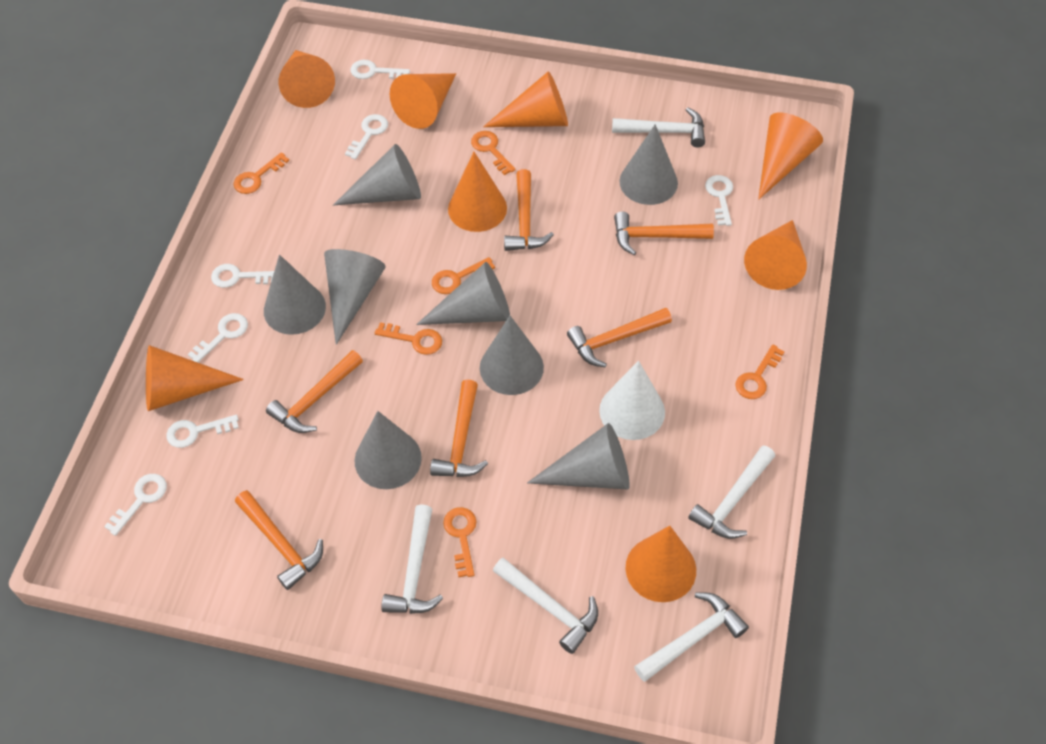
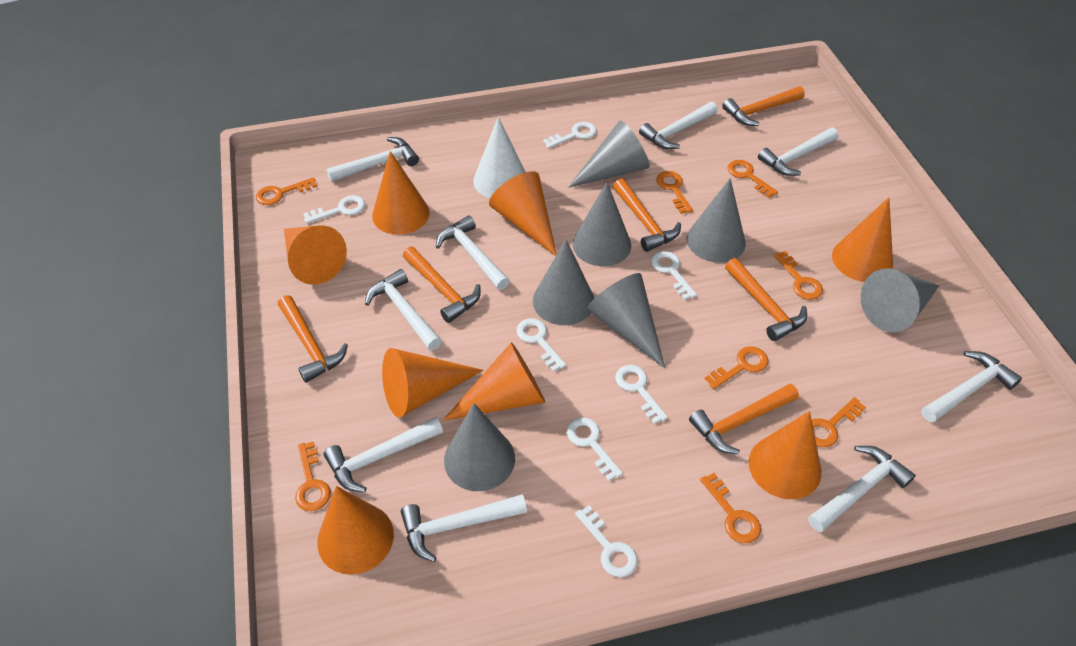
grey cone: [264,255,326,335] [324,249,386,345] [333,144,421,205] [354,411,422,489] [416,262,510,325] [480,316,544,395] [527,423,630,490] [619,124,678,205] = 8 -> [444,403,515,491] [533,239,594,325] [568,121,650,188] [572,182,631,266] [587,273,665,368] [687,178,746,263] [861,268,939,332] = 7
orange key: [233,152,289,194] [375,322,442,355] [432,257,495,294] [443,507,477,577] [471,131,516,175] [735,344,785,399] = 6 -> [256,177,317,205] [295,441,331,511] [656,171,693,214] [700,473,761,543] [705,346,768,389] [727,160,778,198] [774,251,823,300] [812,397,866,447] = 8
white hammer: [381,504,443,614] [493,558,598,654] [612,107,705,147] [634,592,749,682] [688,445,775,539] = 5 -> [324,417,443,492] [326,137,419,182] [365,269,442,350] [401,494,527,562] [436,215,510,290] [639,102,718,149] [758,127,839,176] [808,446,916,532] [921,351,1022,423] = 9

